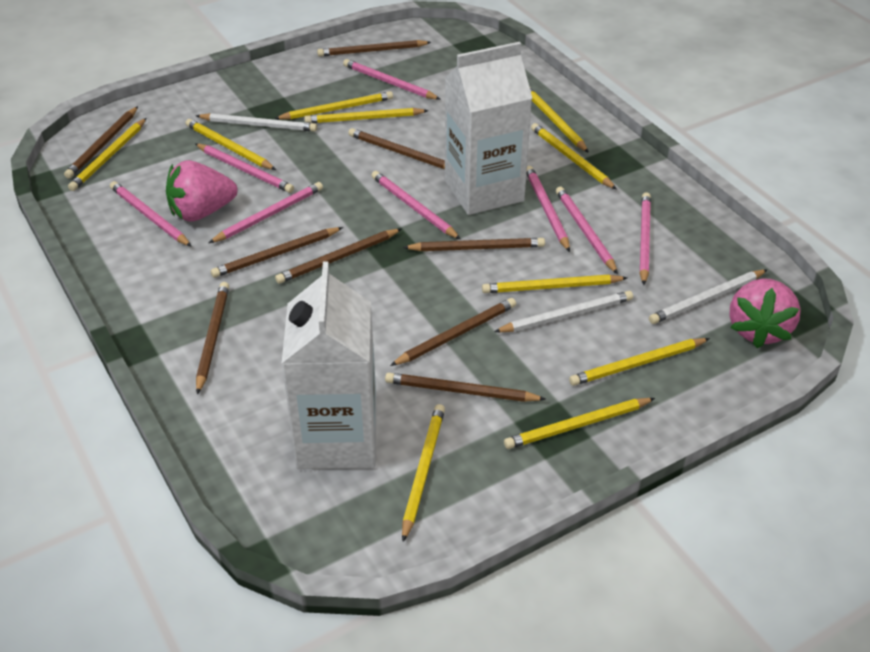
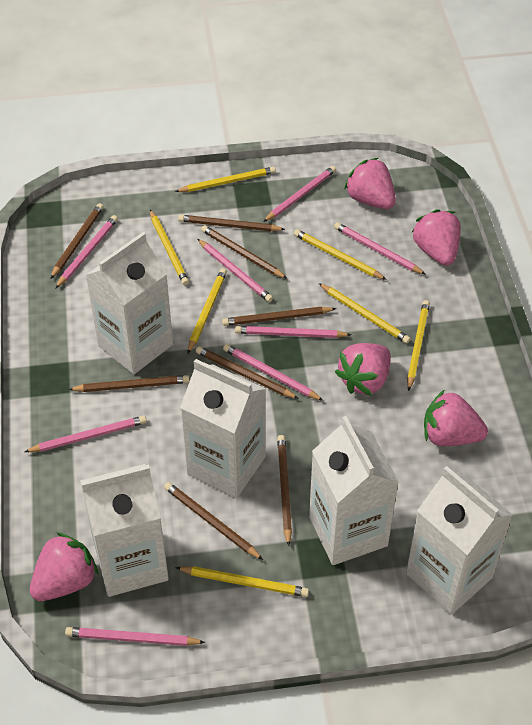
brown pencil: [64,106,138,179] [196,282,229,394] [211,227,343,278] [275,229,401,284] [317,40,431,57] [348,128,445,169] [385,373,546,402] [390,298,516,366] [403,238,545,251] = 9 -> [50,203,103,279] [68,375,189,392] [164,482,263,560] [178,215,285,231] [196,346,299,399] [201,225,287,279] [222,306,336,326] [277,435,292,546] = 8
pink strawberry: [166,160,238,222] [729,278,800,348] = 2 -> [30,532,99,601] [335,343,391,396] [344,158,396,209] [412,209,461,266] [424,390,488,446] = 5
white carton: [282,261,377,469] [445,42,532,215] = 2 -> [80,464,169,597] [85,232,173,374] [180,359,266,498] [309,416,399,565] [406,466,513,615] = 5
white pencil: [196,113,317,132] [494,291,633,332] [649,269,768,324] = 3 -> none = 0
yellow pencil: [68,118,146,191] [185,119,276,170] [274,91,393,120] [304,108,429,123] [402,404,445,542] [482,275,627,293] [504,398,655,449] [530,88,589,153] [531,123,617,190] [569,338,710,386] = 10 -> [150,210,189,285] [175,167,276,192] [175,566,309,597] [188,268,227,353] [294,229,387,280] [319,283,411,344] [407,300,430,391] = 7

